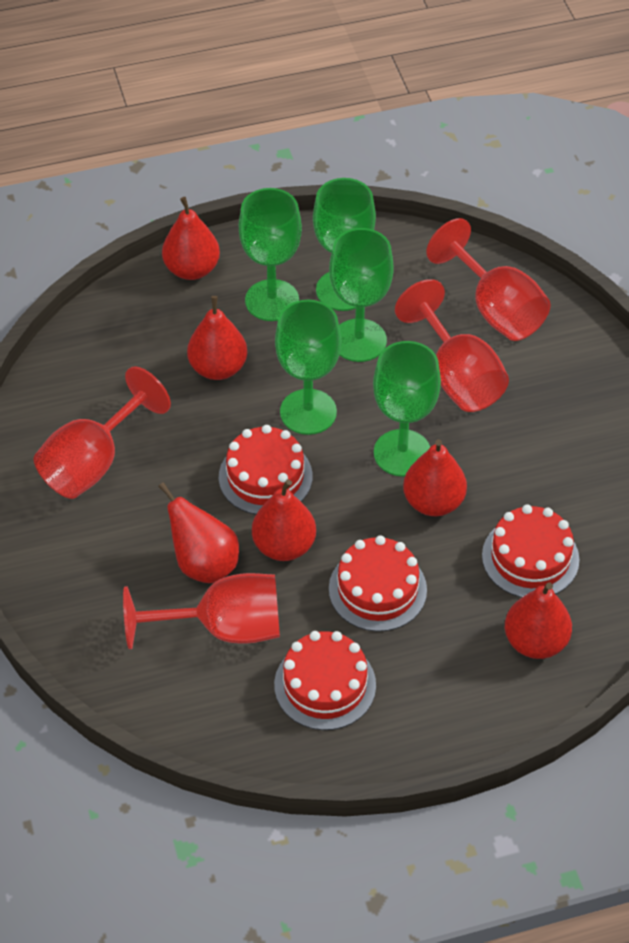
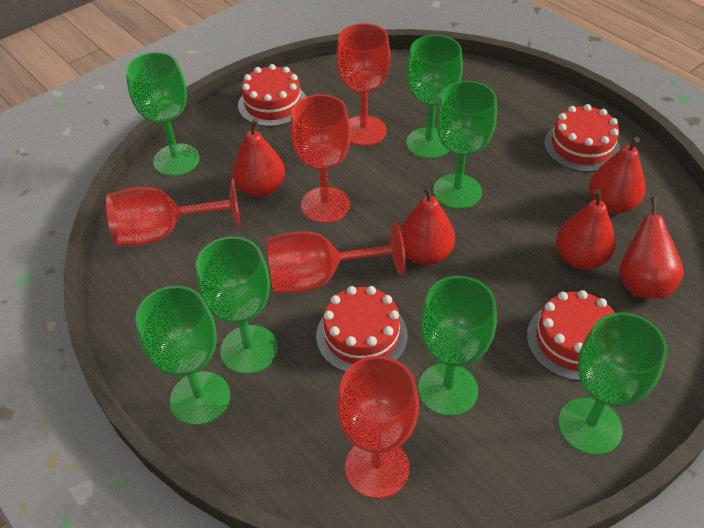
green goblet: [239,188,302,321] [275,300,341,435] [313,178,376,311] [329,228,394,362] [373,341,441,477] = 5 -> [125,52,200,176] [135,286,230,425] [196,236,278,374] [406,35,463,159] [418,276,497,416] [433,81,497,209] [558,312,667,455] = 7
red goblet: [34,366,171,499] [123,573,280,649] [395,279,509,412] [426,218,551,341] = 4 -> [106,178,241,246] [266,222,406,293] [290,94,351,223] [336,23,391,146] [337,356,419,499] = 5
red pear: [158,482,239,583] [162,197,220,280] [187,296,247,380] [252,479,316,561] [403,439,467,516] [505,583,572,659] = 6 -> [232,119,285,198] [400,185,455,265] [556,189,616,270] [589,137,646,214] [619,196,683,298] = 5

